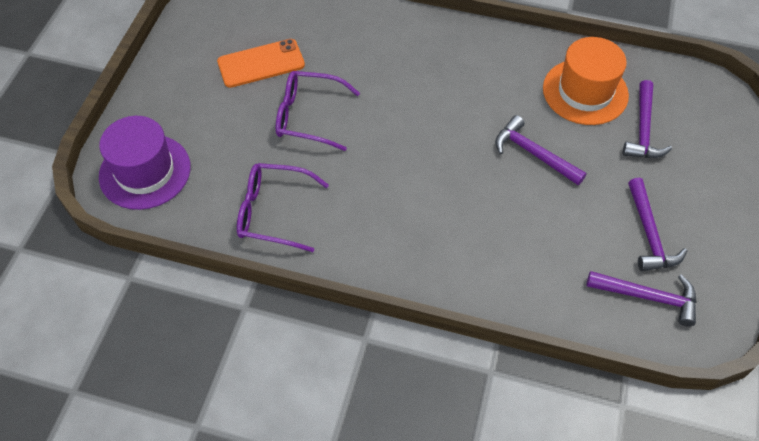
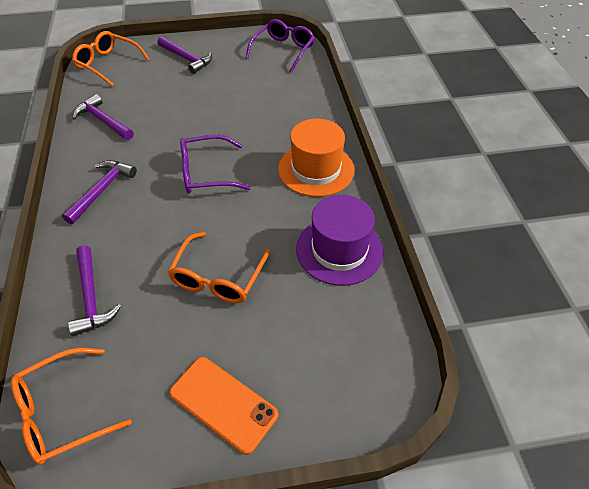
orange glasses: none = 0 -> [11,348,132,465] [72,31,150,87] [168,232,270,303] = 3

